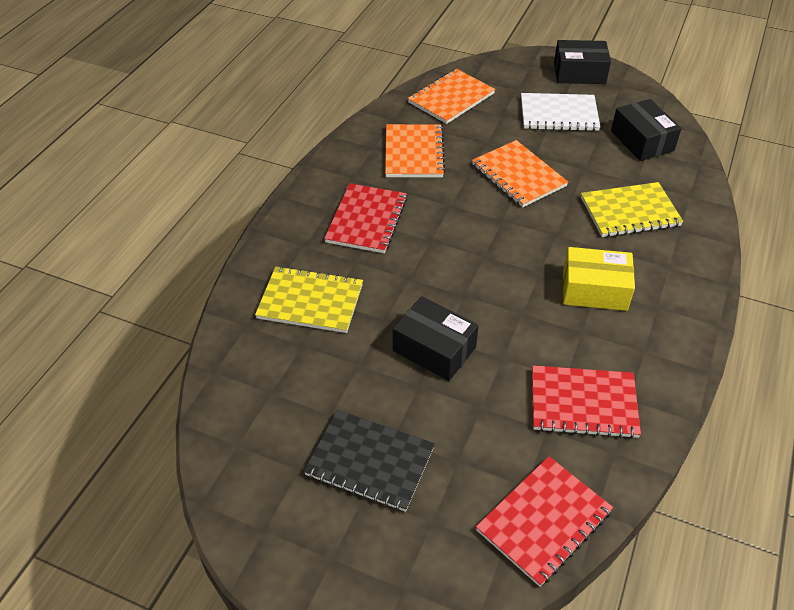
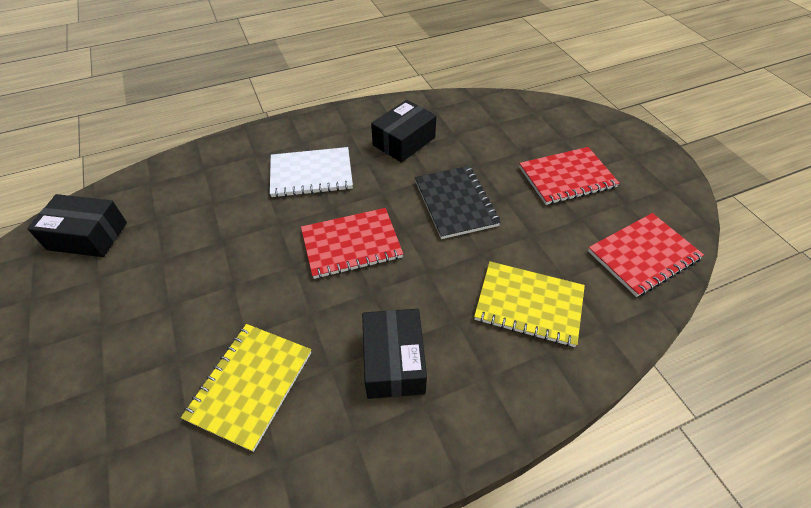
orange notebook: [385,124,445,177] [408,69,495,124] [472,140,568,207] = 3 -> none = 0
yellow box: [563,247,635,311] = 1 -> none = 0

